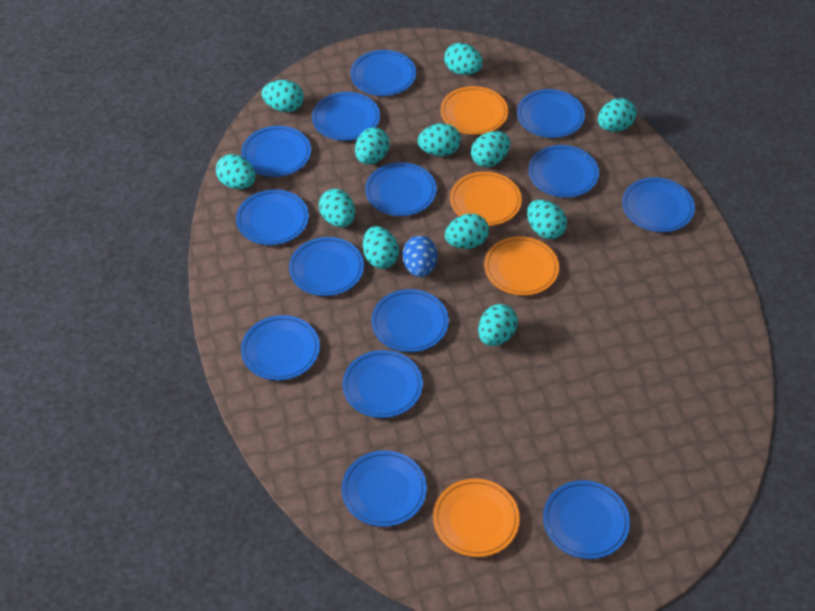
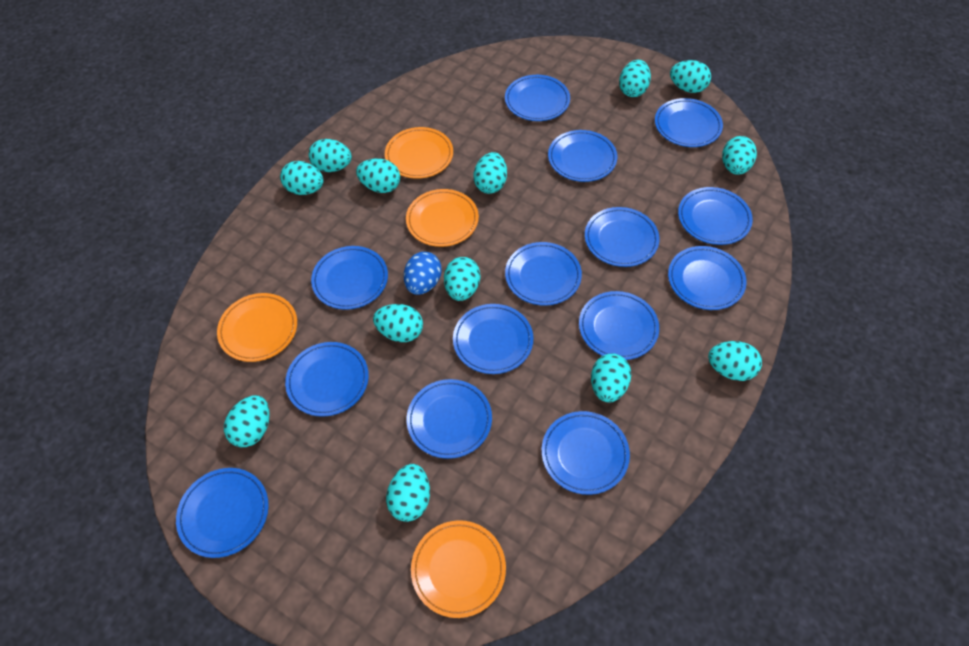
turquoise egg: [216,154,256,189] [262,80,304,112] [319,189,355,227] [355,127,390,165] [363,226,399,269] [418,123,461,156] [444,43,483,75] [445,214,489,249] [471,131,510,167] [478,304,518,346] [527,200,567,239] [598,98,636,132] = 12 -> [224,395,270,447] [280,161,324,195] [309,139,352,172] [356,158,400,193] [373,304,423,342] [386,464,430,522] [444,257,480,301] [474,152,507,194] [591,353,631,403] [619,60,651,97] [670,60,711,93] [708,341,762,381] [722,136,757,175] = 13

